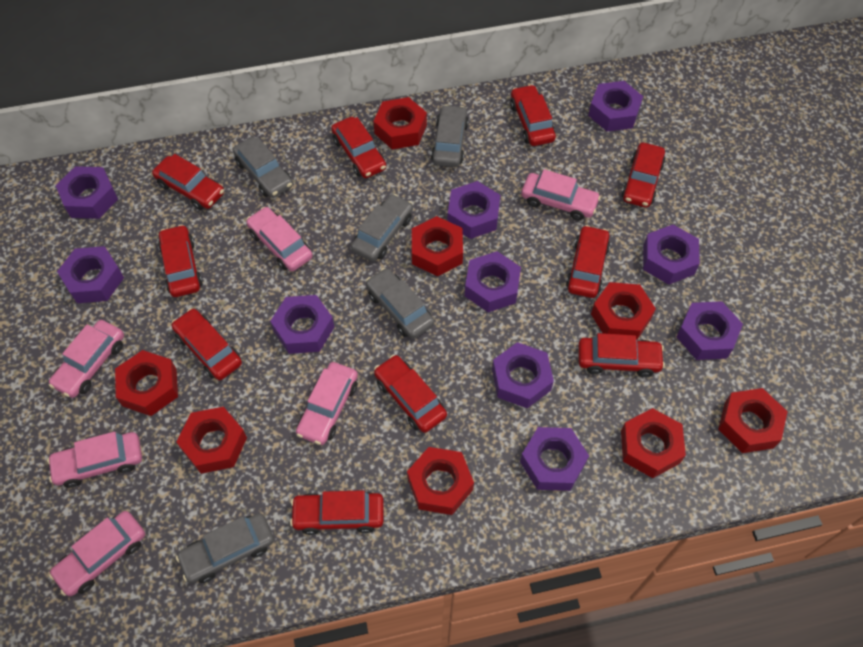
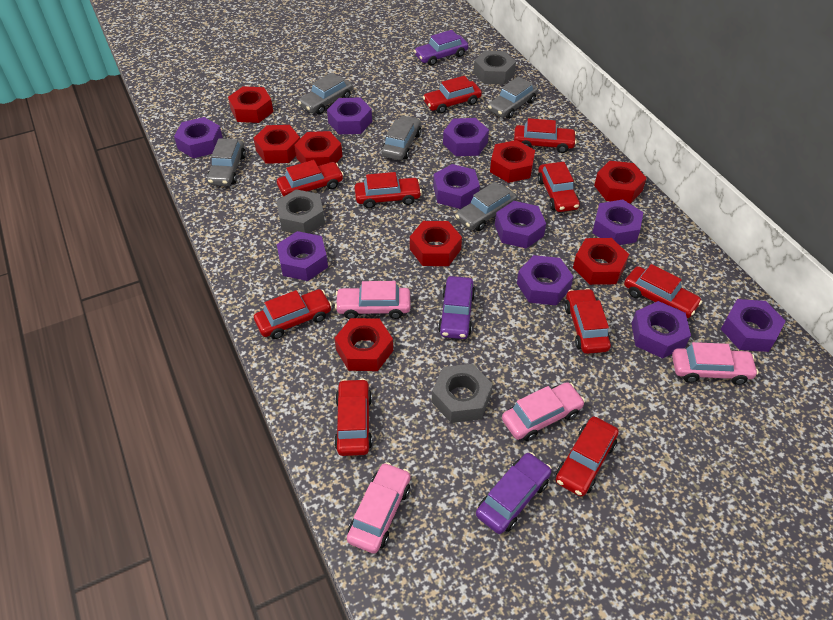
grey nut: none = 0 -> [276,189,325,233] [432,364,493,423] [474,51,516,85] = 3
pink car: [47,432,142,488] [49,320,124,398] [49,511,145,596] [246,207,313,271] [296,362,358,445] [521,169,601,220] = 6 -> [335,281,410,319] [347,462,410,554] [502,382,585,441] [672,342,758,385] = 4
purple car: none = 0 -> [414,30,468,66] [438,276,475,339] [476,452,552,534] = 3

